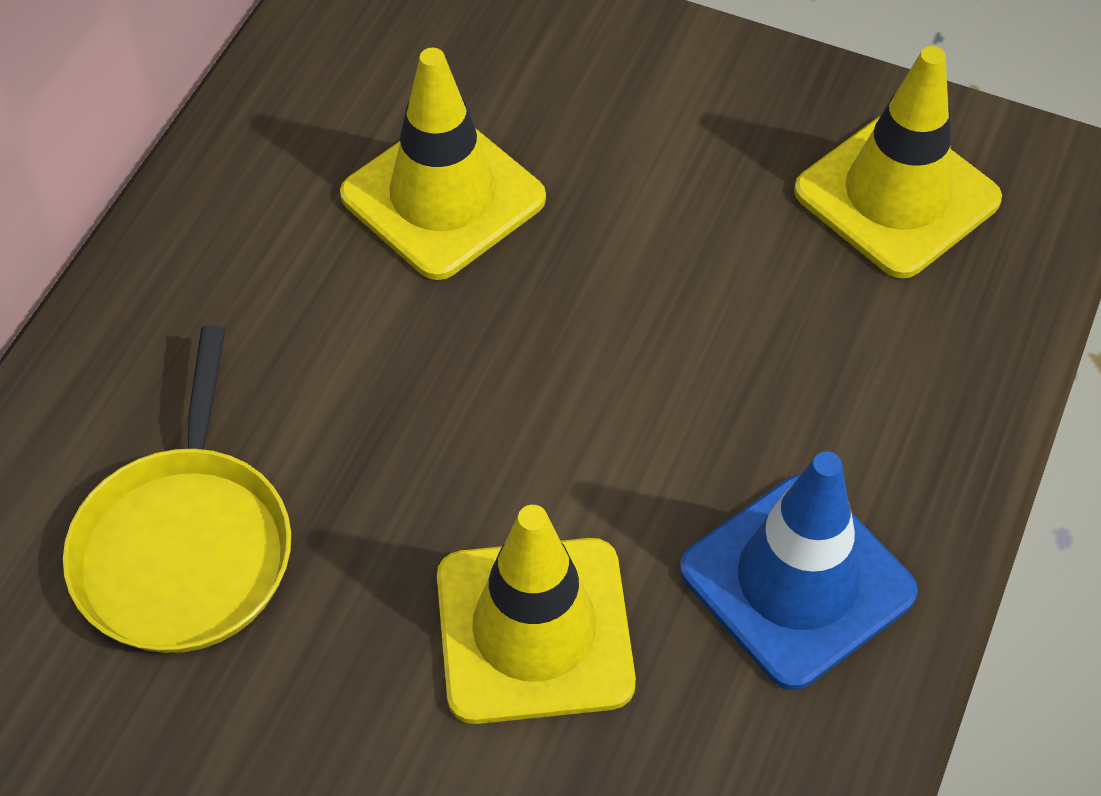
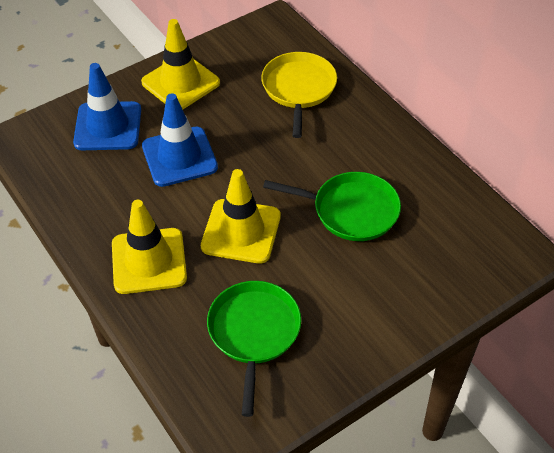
blue traffic cone: [680,452,918,690] = 1 -> [73,63,141,150] [142,93,218,187] = 2
green pan: none = 0 -> [207,281,301,417] [263,172,401,241] = 2

